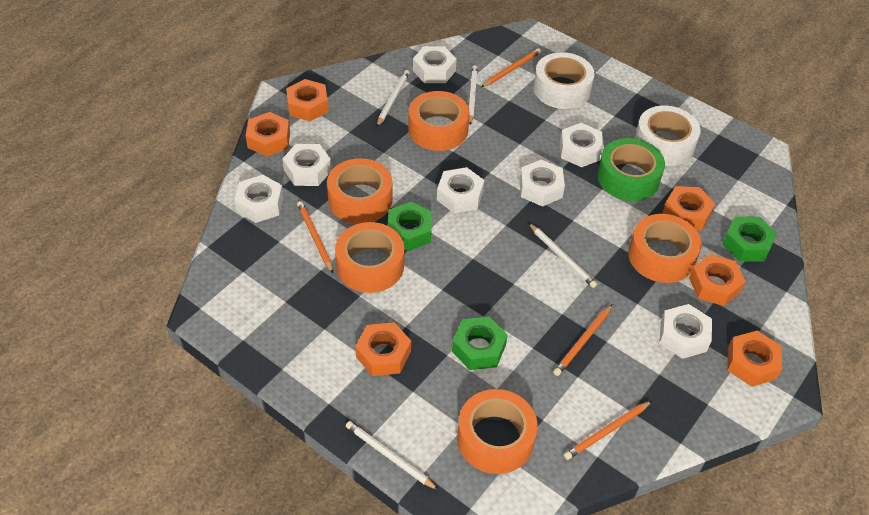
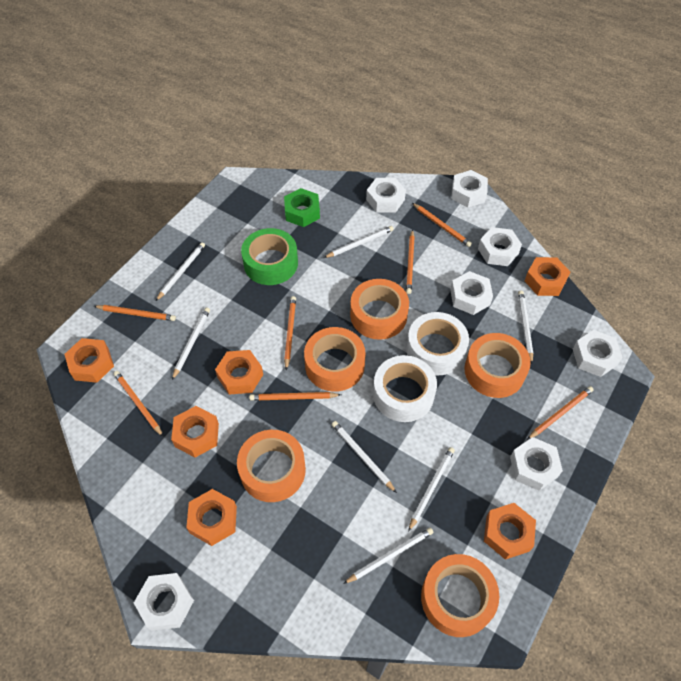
green nut: [388,201,432,251] [452,317,507,370] [722,216,777,262] = 3 -> [284,188,320,227] = 1
orange pencil: [297,201,333,273] [481,48,541,87] [553,304,612,376] [564,401,652,460] = 4 -> [94,305,176,321] [114,371,163,437] [249,392,341,401] [284,296,296,370] [406,229,415,294] [412,203,472,247] [527,386,594,440] = 7
white pencil: [346,421,439,490] [377,70,410,127] [469,65,478,125] [529,223,597,288] = 4 -> [156,242,205,301] [172,308,210,380] [324,226,394,258] [331,421,397,493] [343,527,433,584] [408,447,455,532] [518,291,533,364] = 7

